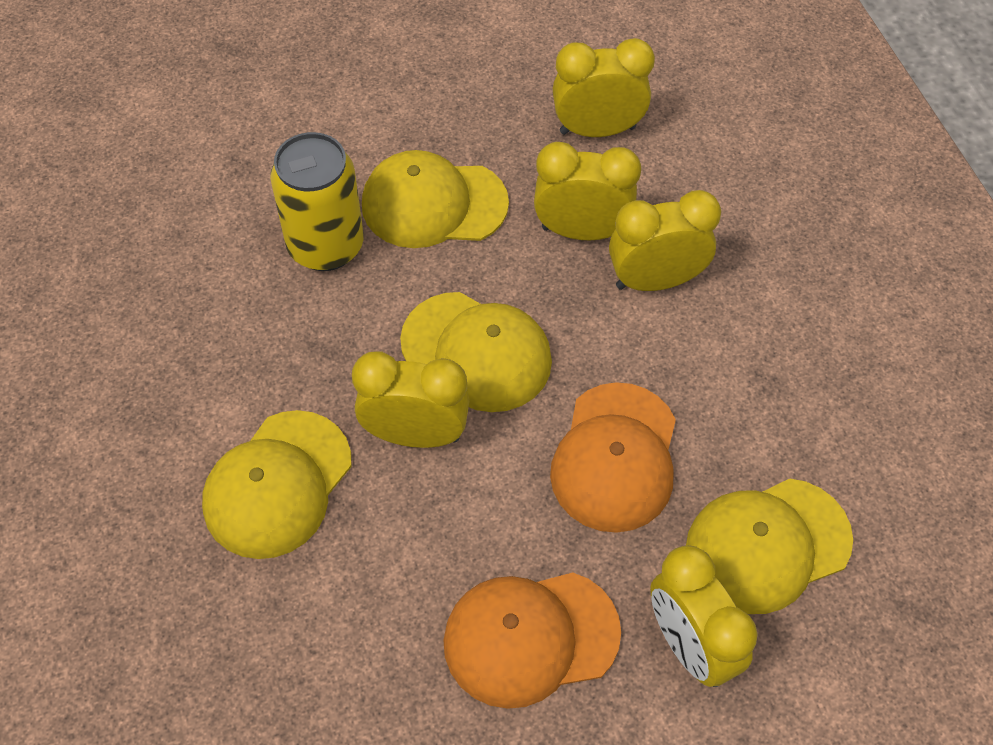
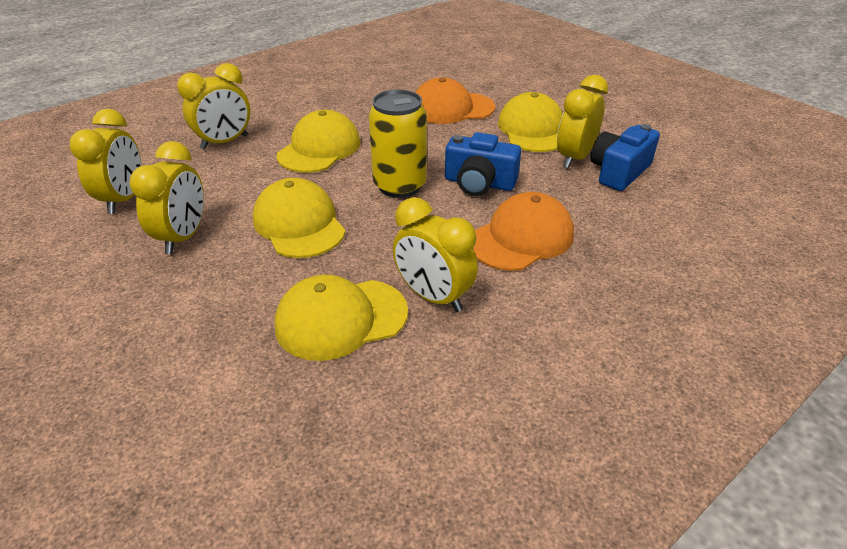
blue camera: none = 0 -> [445,132,521,196] [590,124,660,191] = 2

